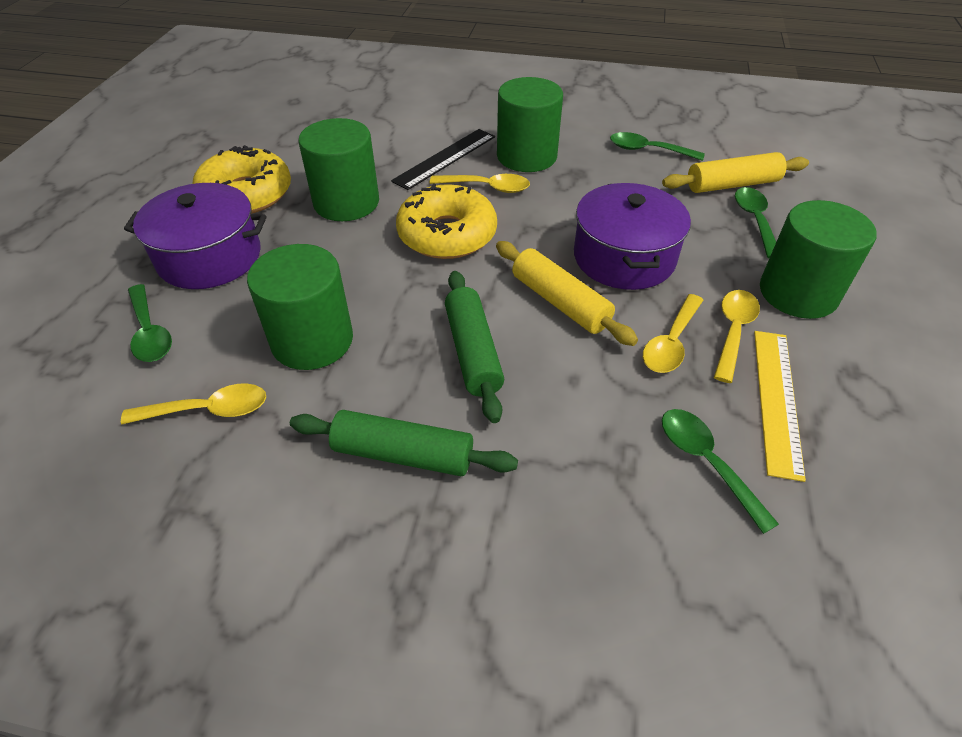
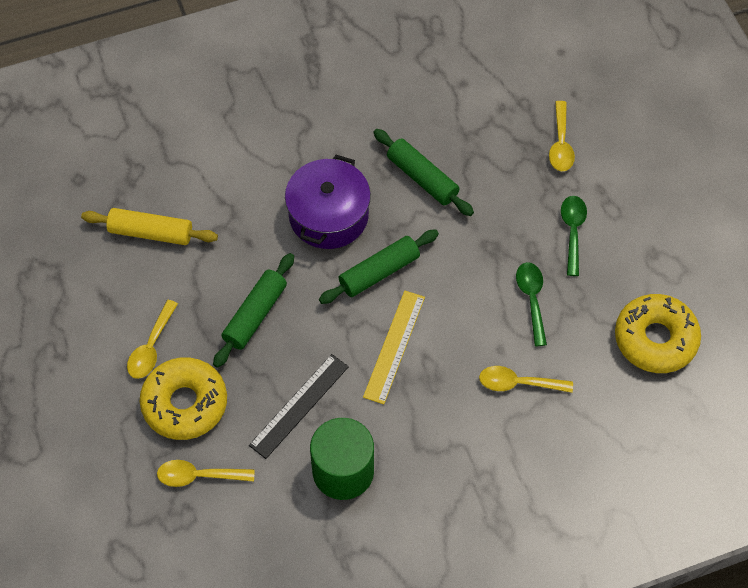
green cylinder: [247,244,353,370] [298,118,379,221] [497,77,563,172] [760,200,876,319] = 4 -> [310,418,374,500] = 1
green rolling pin: [290,410,518,476] [445,271,504,423] = 2 -> [213,253,294,368] [319,229,439,304] [373,129,474,216] = 3
green spoon: [128,284,172,362] [610,132,705,161] [662,409,779,534] [735,187,776,258] = 4 -> [516,262,547,346] [561,196,587,276] = 2
purple pot: [124,183,266,289] [574,183,691,290] = 2 -> [285,155,371,249] = 1
yellow rolling pin: [496,241,638,346] [662,152,809,193] = 2 -> [81,208,218,245] = 1

